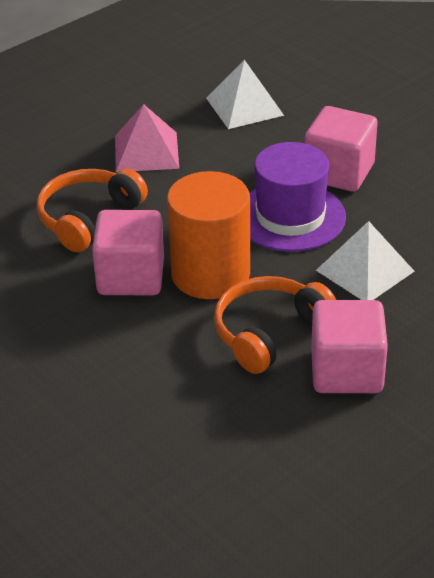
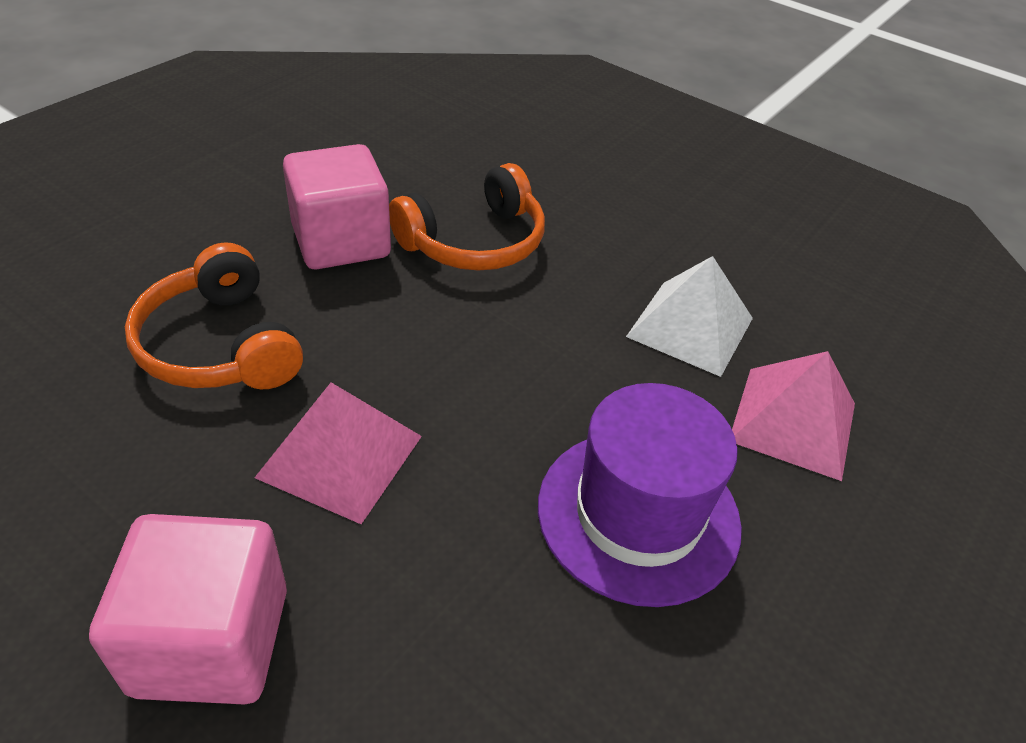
orange cylinder: [167,171,250,299] = 1 -> none = 0
pink cube: [92,210,164,295] [304,106,378,192] [311,300,388,393] = 3 -> [89,514,287,705] [283,144,391,269] = 2
pink pyramid: [115,104,179,172] = 1 -> [254,382,422,524] [732,351,855,481] = 2
white pyramid: [206,60,284,129] [316,221,415,300] = 2 -> [626,256,753,377] = 1

